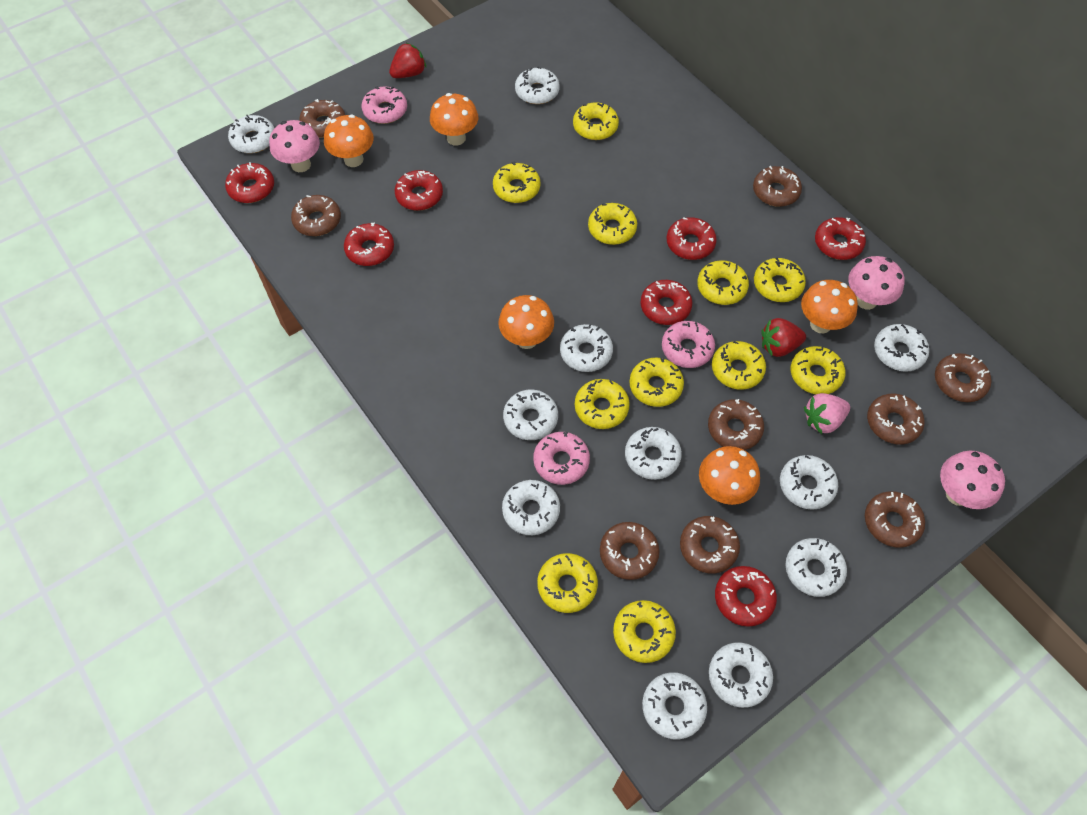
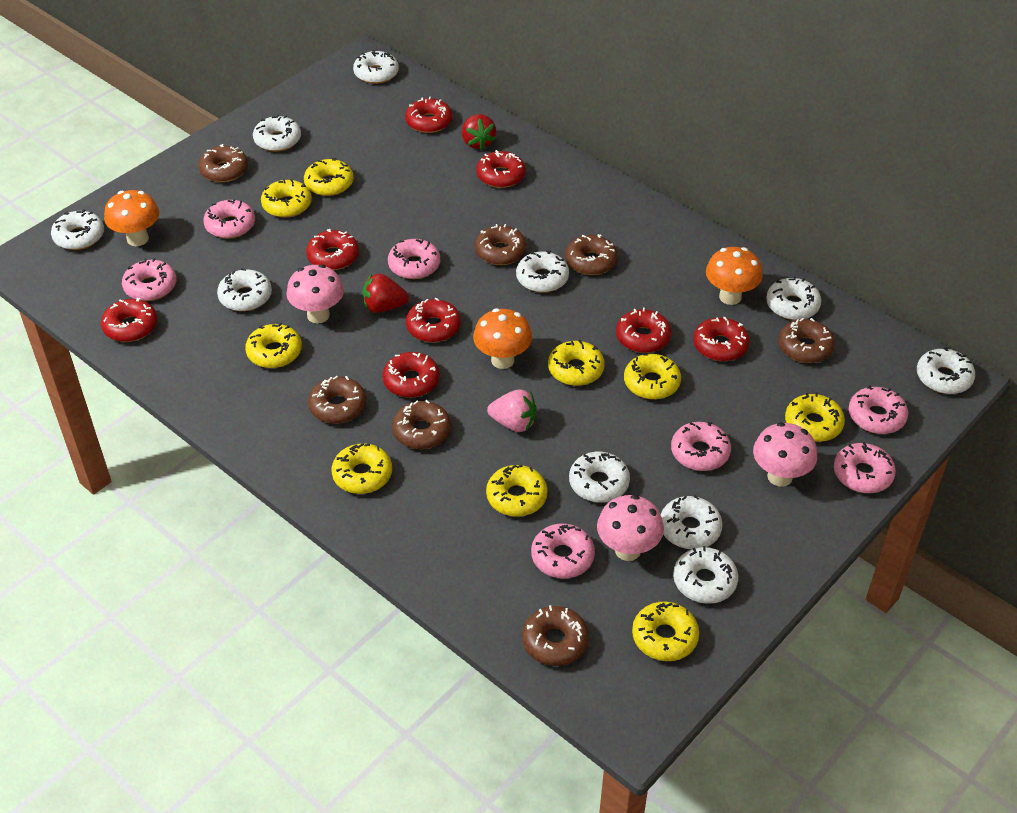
brown donut: [291,195,341,236] [299,99,345,137] [600,522,660,580] [680,516,740,573] [708,399,764,450] [753,166,802,207] [865,491,925,548] [867,393,924,445] [935,353,991,402] = 9 -> [198,144,248,182] [308,376,367,424] [392,400,451,449] [475,224,527,265] [522,605,589,666] [565,234,618,275] [778,318,835,363] = 7
orange mushroom: [324,114,374,167] [430,93,478,146] [498,295,554,349] [699,446,760,505] [801,280,858,333] = 5 -> [104,190,159,246] [473,308,532,369] [706,247,763,305] = 3
pink donut: [361,86,407,124] [533,432,590,485] [662,321,715,368] = 3 -> [122,258,176,301] [203,200,255,239] [388,239,440,279] [531,524,595,579] [671,422,731,471] [834,442,896,493] [849,385,908,434] = 7
red donut: [225,162,274,203] [344,222,394,266] [395,170,443,211] [640,280,693,325] [667,217,717,260] [715,566,777,627] [815,217,866,260] = 7 -> [101,298,157,342] [306,229,359,270] [383,352,440,398] [405,97,452,133] [406,298,461,342] [476,150,526,188] [616,308,672,353] [693,317,750,361] = 8
white donut: [228,115,274,153] [502,480,560,535] [503,390,558,440] [515,66,560,104] [560,324,613,372] [625,427,682,480] [642,672,707,740] [709,643,773,708] [780,455,838,510] [785,538,847,597] [874,324,929,372] = 11 -> [51,209,104,250] [217,268,272,311] [253,115,301,152] [353,50,399,84] [516,250,569,293] [569,452,630,502] [661,495,723,549] [673,546,738,604] [766,276,821,320] [917,347,975,394] = 10
yellow donut: [493,162,540,203] [537,553,598,613] [573,102,619,140] [575,379,630,429] [588,203,637,245] [613,600,676,663] [629,358,684,407] [697,260,749,305] [712,341,766,389] [754,258,806,302] [791,346,846,394] = 11 -> [245,323,302,368] [261,179,312,218] [304,158,354,196] [332,443,392,494] [486,465,548,517] [548,340,605,386] [624,353,681,400] [632,602,699,661] [785,393,845,442] = 9

